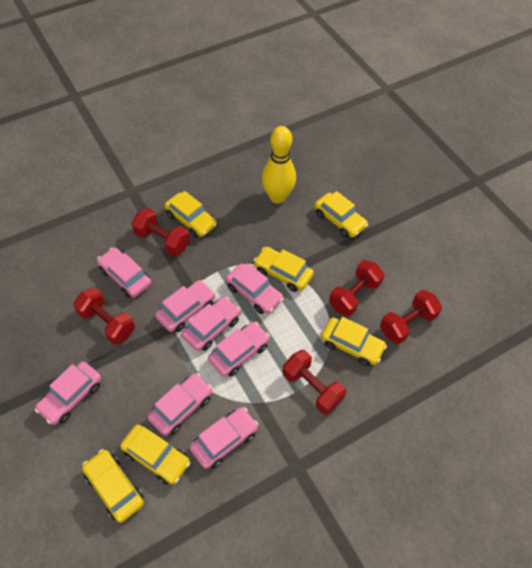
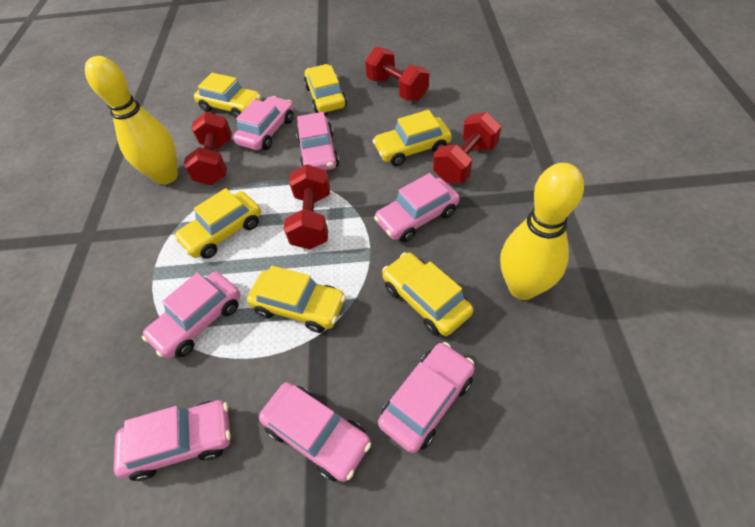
pink car: [35,361,102,425] [97,248,151,298] [147,373,213,436] [155,280,215,332] [181,297,241,351] [189,407,259,469] [208,322,270,377] [226,263,284,314] = 8 -> [114,400,231,481] [142,272,240,359] [233,96,294,150] [259,382,371,482] [296,112,339,170] [374,173,459,242] [378,342,475,453] = 7
red dumbbell: [74,287,135,345] [131,208,190,256] [282,350,346,415] [329,260,385,316] [380,289,442,344] = 5 -> [184,112,232,185] [284,164,330,249] [365,47,429,101] [433,112,501,183] = 4
yellow bowling pin: [262,126,296,204] = 1 -> [85,56,178,185] [500,163,584,300] = 2

